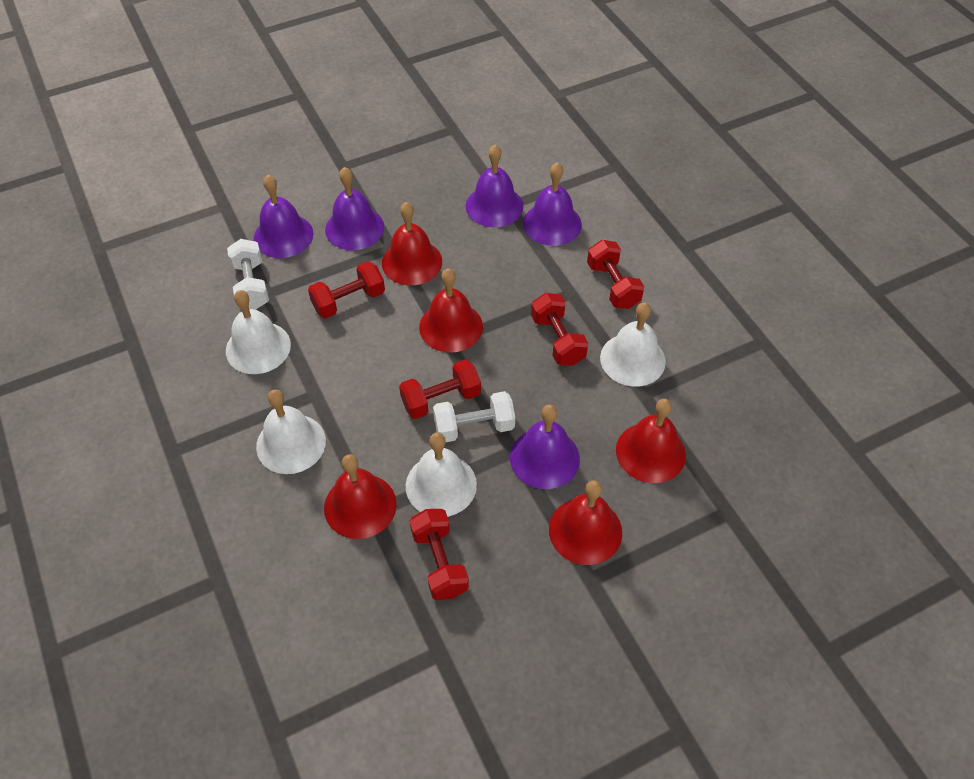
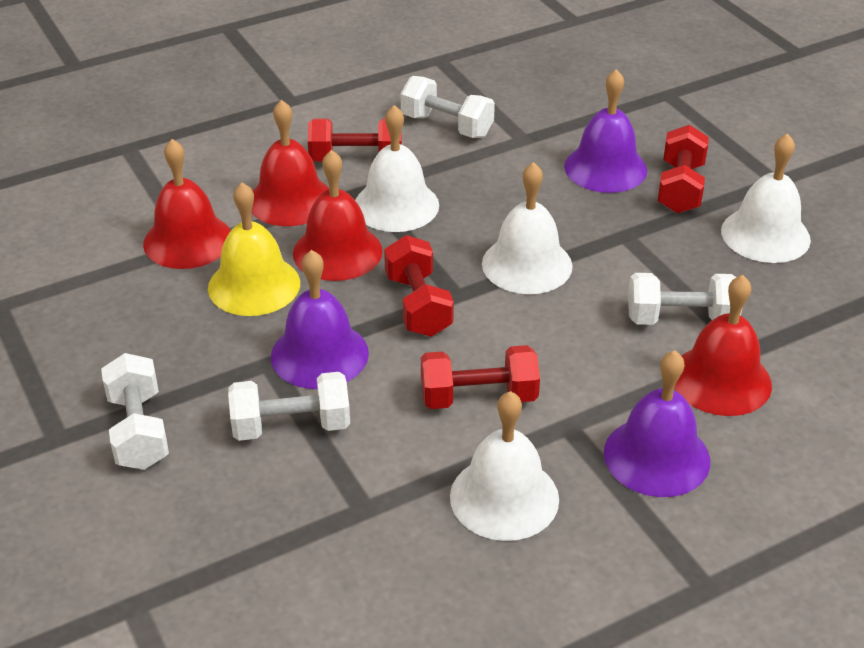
purple bell: [254,175,313,258] [325,167,384,250] [466,145,524,227] [510,405,580,489] [523,163,582,246] = 5 -> [271,250,369,389] [564,69,647,193] [604,350,710,497] = 3
red bell: [324,454,397,539] [382,202,442,285] [419,269,483,353] [549,480,622,565] [616,399,686,483] = 5 -> [143,139,231,269] [251,100,329,226] [293,150,382,281] [674,275,772,416] = 4
red dumbbell: [308,261,385,319] [399,359,481,419] [410,509,469,600] [531,293,588,366] [587,240,644,309] = 5 -> [308,118,402,161] [384,235,454,337] [421,345,540,409] [658,125,709,214] = 4
white dumbbell: [227,239,269,310] [433,391,515,442] = 2 -> [101,353,169,470] [228,372,350,441] [401,76,495,138] [628,273,742,325] = 4
yellow bell: none = 0 -> [208,182,300,316] = 1

